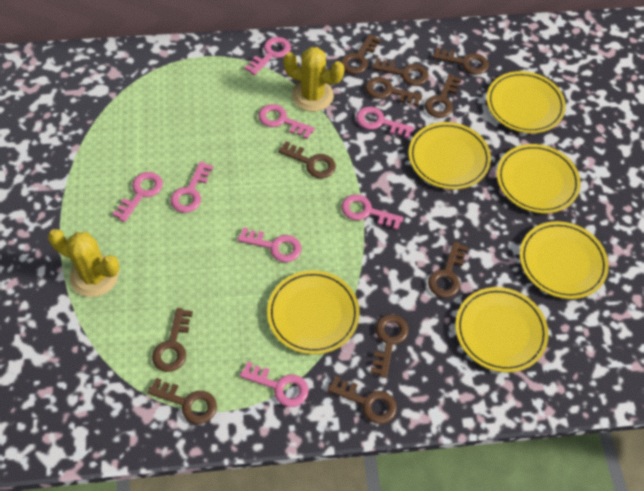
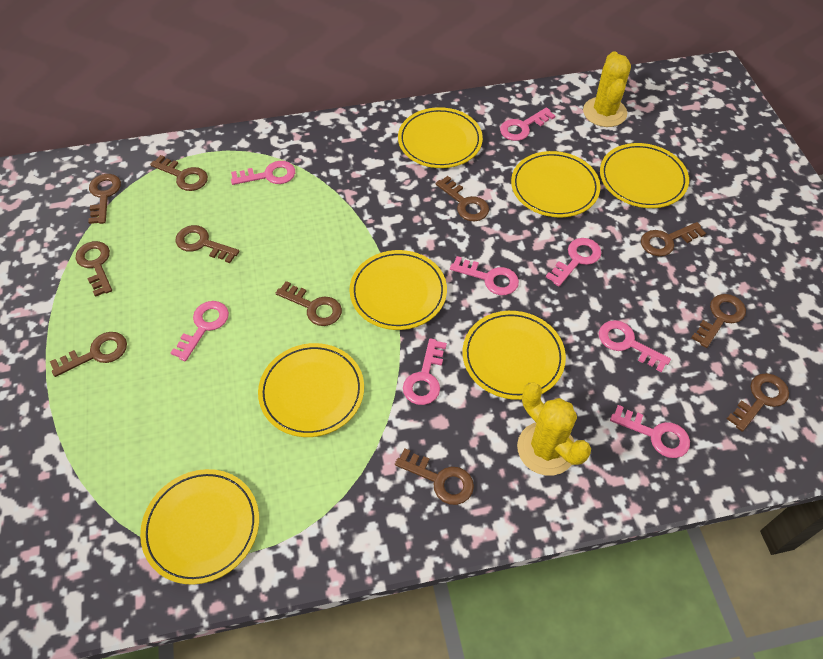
yellow plate: [267,270,360,354] [409,122,491,189] [455,287,549,373] [487,71,566,133] [497,144,581,213] [520,221,609,299] = 6 -> [140,469,259,585] [258,343,364,437] [349,250,447,330] [398,107,483,168] [463,311,566,400] [511,151,600,217] [600,143,689,208] = 7

